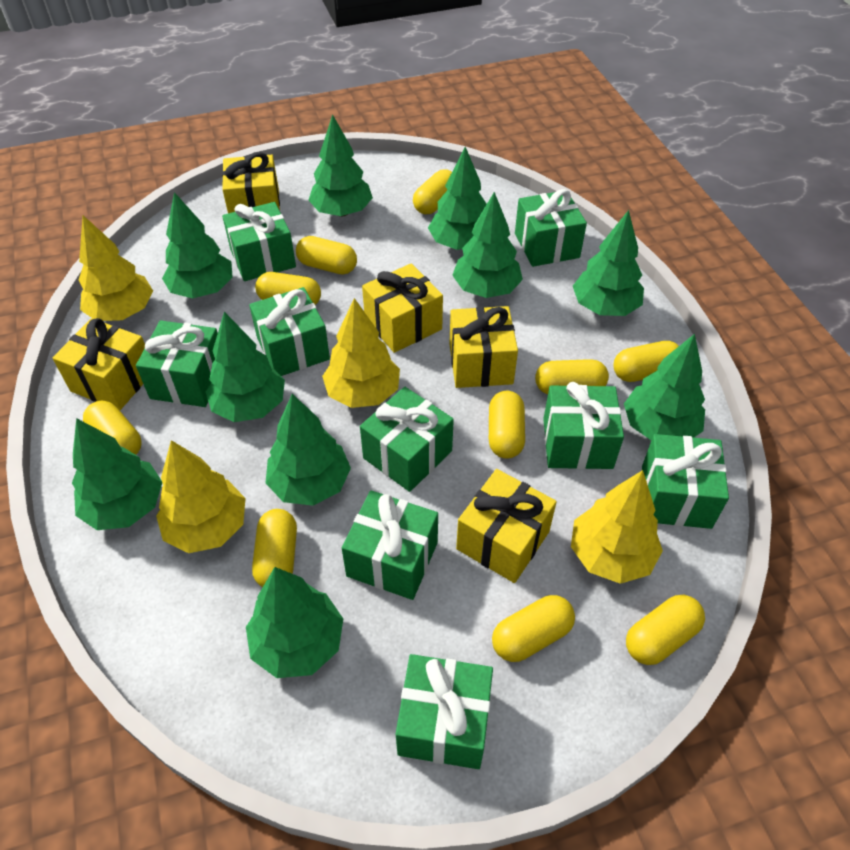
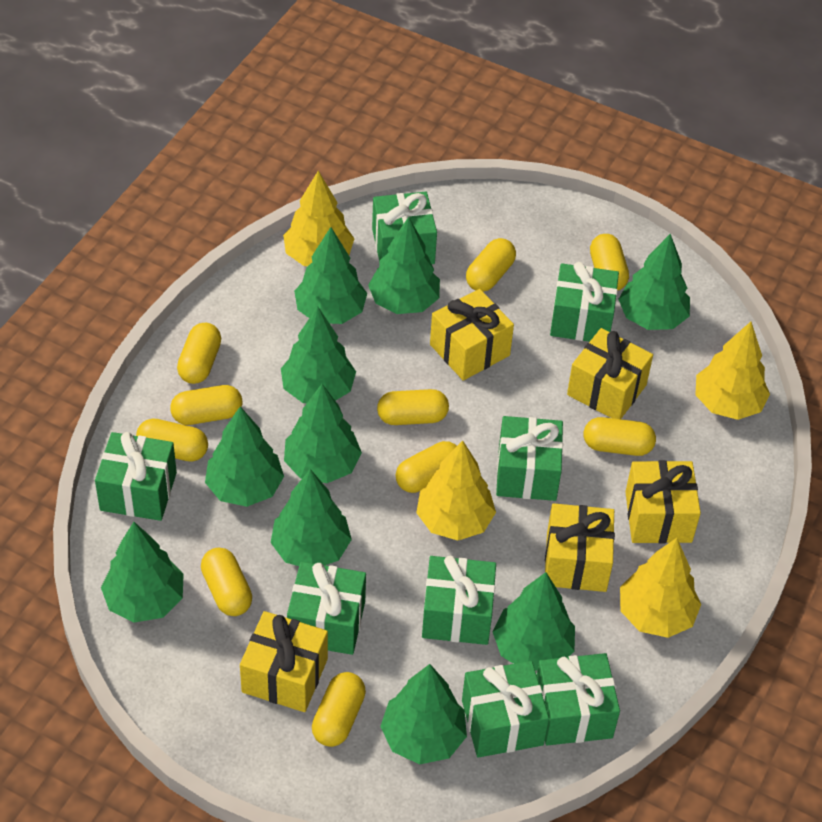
green gift: [136,320,218,407] [222,202,296,281] [249,287,330,376] [342,490,438,600] [360,387,454,492] [396,654,493,769] [515,189,587,267] [543,382,624,469] [642,434,729,529] = 9 -> [95,432,177,521] [287,562,366,655] [372,192,437,264] [422,556,496,645] [462,661,549,758] [496,416,563,501] [537,653,620,745] [550,262,619,342] = 8

